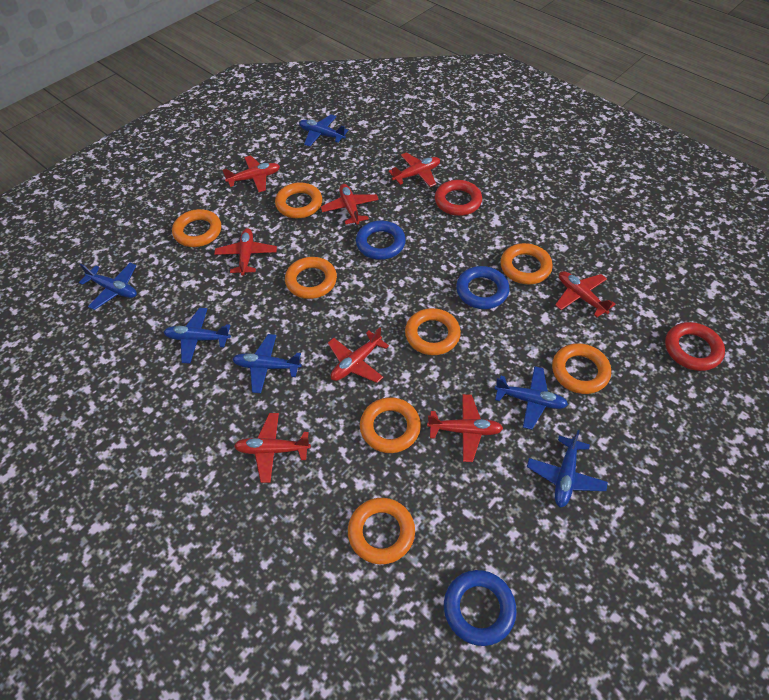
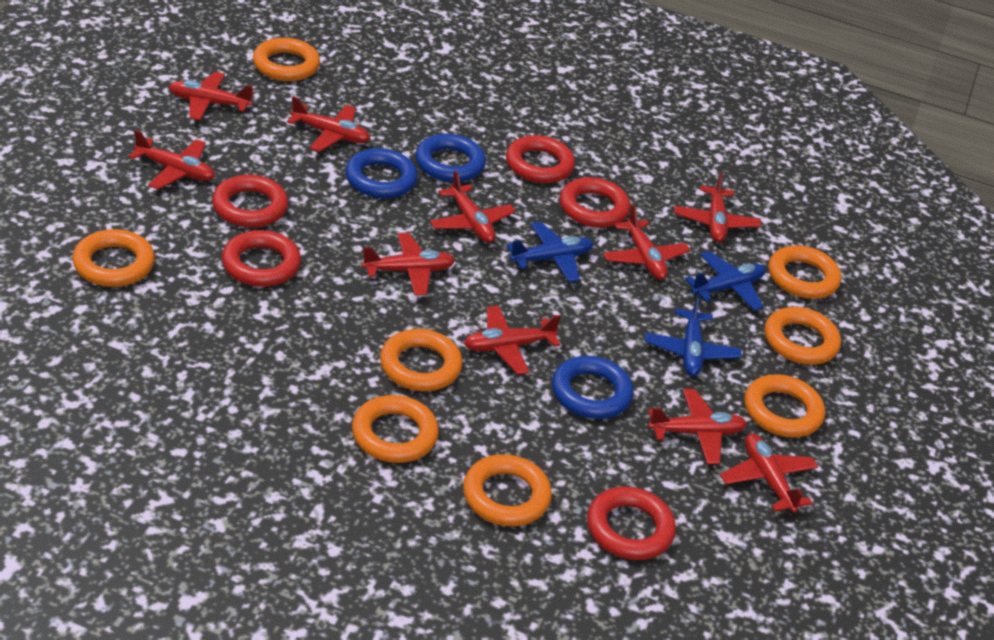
blue plane: [79,263,137,310] [164,308,231,363] [232,334,302,393] [299,115,349,147] [495,366,568,430] [527,430,608,507] = 6 -> [506,222,593,282] [645,294,741,376] [685,251,766,311] = 3
red plane: [214,228,277,276] [223,156,280,192] [234,413,311,483] [320,184,379,225] [328,327,389,383] [389,152,440,187] [427,394,503,462] [555,271,616,317] = 8 -> [129,130,215,189] [169,72,253,120] [287,96,370,152] [362,233,455,296] [430,171,516,243] [464,306,561,375] [603,205,690,280] [648,389,747,464] [674,172,761,242] [720,433,818,513] = 10
red ring: [435,180,482,216] [665,322,725,371] = 2 -> [212,175,288,228] [222,230,301,287] [506,135,575,183] [560,177,631,228] [587,486,676,560] = 5

